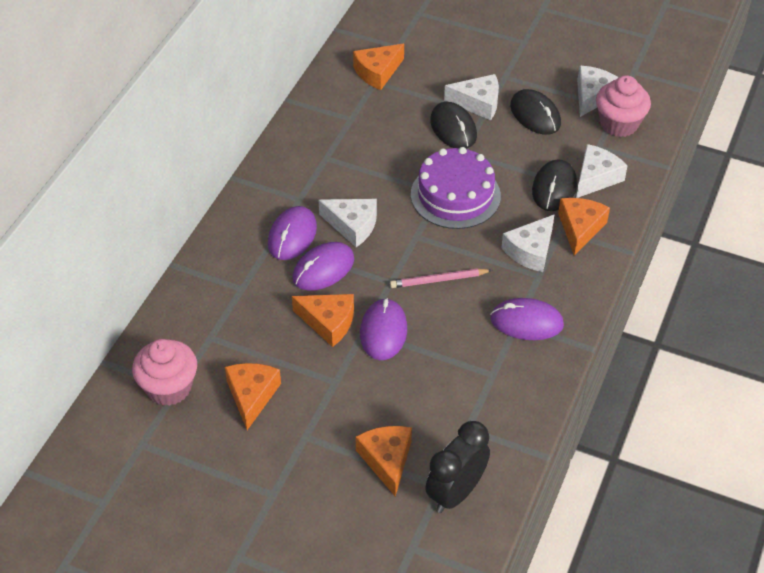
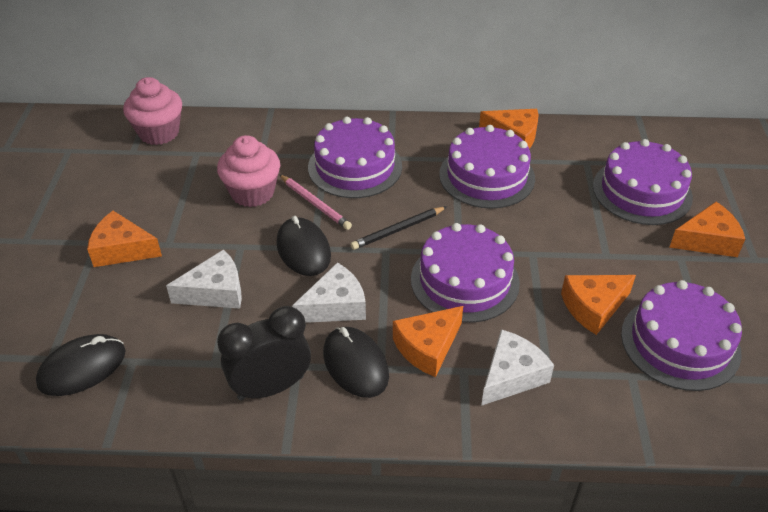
black pencil: none = 0 -> [350,207,446,250] = 1
purple cake: [411,147,501,229] = 1 -> [308,117,402,198] [411,223,520,323] [439,125,535,209] [593,139,693,225] [621,280,742,391] = 5
purple mouse: [268,206,317,260] [292,242,354,291] [360,298,407,360] [490,298,564,340] = 4 -> none = 0
white cheese: [319,199,377,247] [444,74,499,120] [502,214,555,272] [576,144,627,198] [577,66,619,117] = 5 -> [166,249,242,309] [292,262,366,323] [481,329,554,406] = 3

